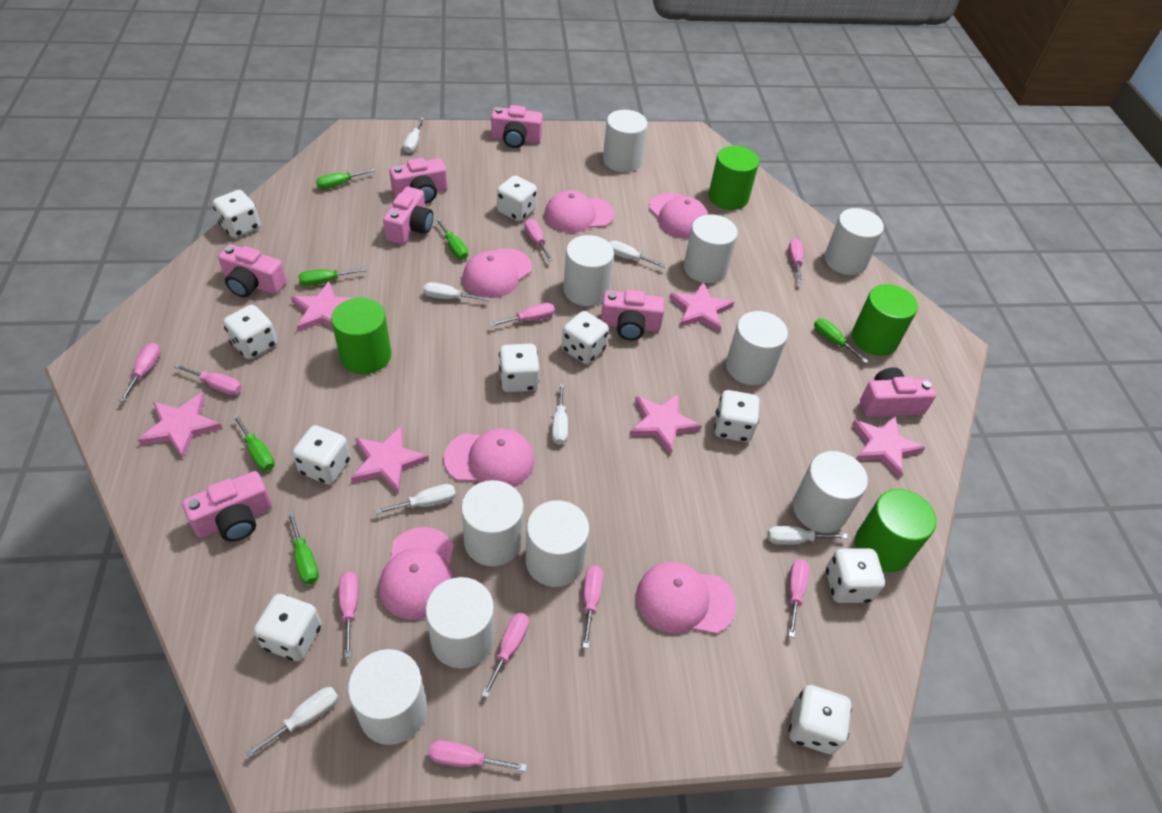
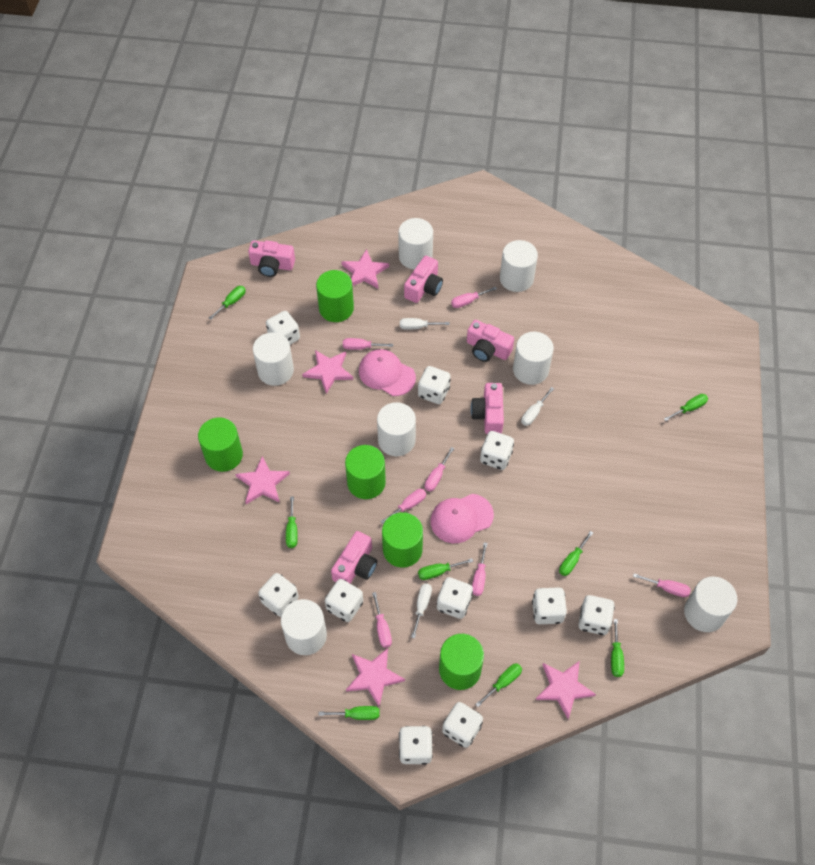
green cylinder: [331,298,392,374] [709,146,759,210] [852,284,918,356] [855,489,936,572] = 4 -> [198,417,243,472] [316,270,354,322] [345,445,386,499] [382,512,423,568] [439,634,484,690] = 5
green screwdriver: [233,414,275,471] [287,511,319,584] [298,268,367,286] [316,168,375,189] [435,219,468,259] [814,318,869,363] = 6 -> [209,286,246,320] [286,496,298,548] [319,706,380,720] [418,558,473,580] [475,663,522,707] [559,531,593,576] [611,619,624,677] [664,394,708,421] = 8
pink camera: [182,471,272,541] [218,244,287,297] [383,187,433,244] [389,158,447,204] [491,105,543,148] [601,289,665,340] [860,367,936,417] = 7 -> [248,240,295,277] [331,531,377,584] [404,256,443,303] [467,320,514,362] [471,383,504,434] = 5
pink cap: [379,527,454,620] [444,429,535,487] [463,248,532,298] [545,190,614,233] [636,562,736,634] [649,193,708,239] = 6 -> [359,349,416,396] [430,494,494,543] = 2
pink screwdriver: [119,343,161,402] [175,364,242,395] [339,572,359,658] [429,740,527,772] [482,613,529,698] [490,303,555,327] [525,219,553,262] [582,565,603,648] [788,559,809,638] [789,238,803,283] = 10 -> [343,338,393,350] [372,592,392,648] [380,489,426,524] [425,447,454,492] [451,287,497,308] [472,542,487,596] [633,573,691,597] = 7
pink star: [138,393,223,458] [291,281,352,332] [351,425,429,494] [629,393,702,455] [669,282,734,333] [852,416,926,478] = 6 -> [235,456,290,504] [302,350,353,394] [341,249,389,288] [346,648,405,706] [536,661,596,719] = 5
white cylinder: [348,649,427,745] [425,577,495,669] [461,480,524,566] [526,500,589,587] [563,235,614,306] [603,110,648,172] [684,214,738,283] [726,311,788,385] [793,451,868,533] [825,208,884,275] = 10 -> [253,333,294,386] [281,599,327,655] [377,402,416,456] [398,218,433,269] [500,240,538,292] [513,332,554,385] [684,576,737,632] = 7
white screwdriver: [246,687,339,758] [374,484,456,515] [403,118,425,153] [423,282,489,301] [552,384,568,445] [609,241,666,268] [767,526,848,545] = 7 -> [400,318,449,330] [411,583,432,639] [521,387,554,426] = 3

